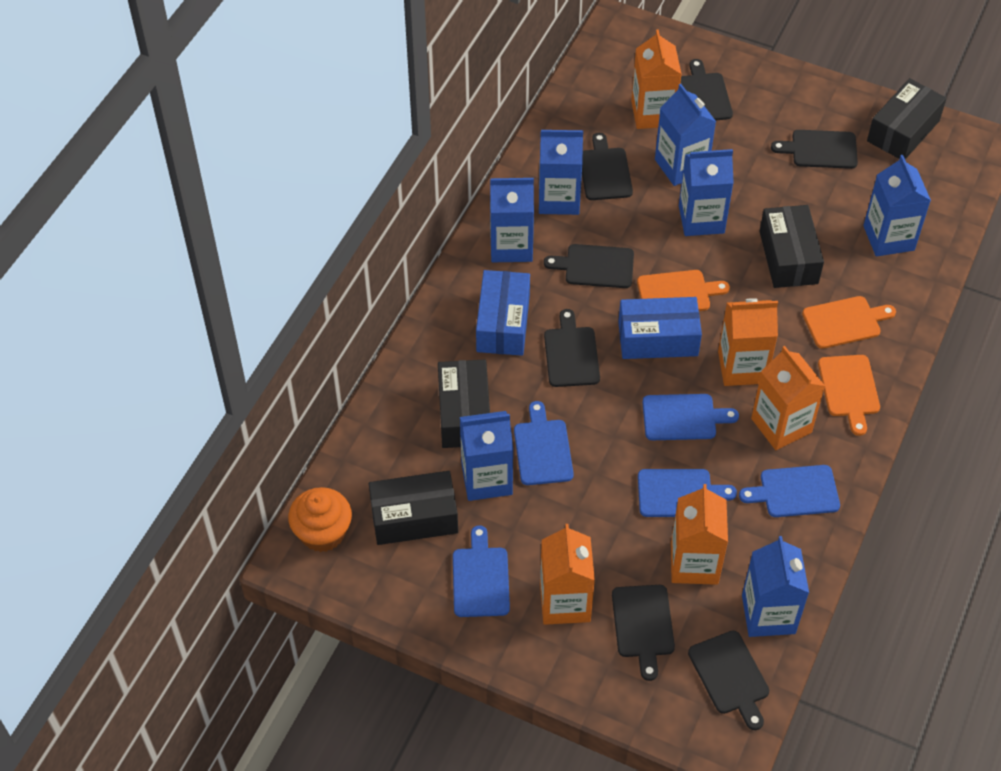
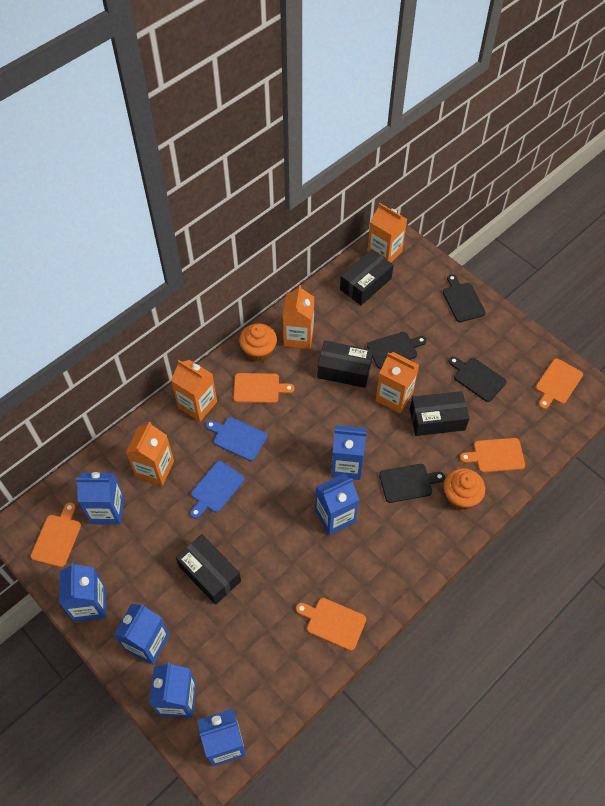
black cutting board: [544,244,634,288] [544,309,600,387] [582,133,633,200] [612,585,675,681] [680,59,733,121] [688,631,769,730] [771,130,858,169] = 7 -> [367,332,427,369] [379,464,445,503] [443,274,486,322] [449,356,507,402] = 4
blue box: [476,270,530,356] [618,297,702,359] = 2 -> none = 0
blue cutting board: [453,525,510,617] [514,401,574,485] [638,469,737,517] [642,394,739,440] [739,465,840,517] = 5 -> [190,461,245,519] [206,417,267,461] = 2
orange cupcake: [288,487,352,552] = 1 -> [239,323,277,362] [444,468,485,510] = 2
orange cutting board: [637,270,730,311] [802,296,896,349] [818,355,880,436] = 3 -> [31,502,81,567] [233,373,295,403] [296,598,366,651] [460,438,525,473] [536,358,583,409] = 5

